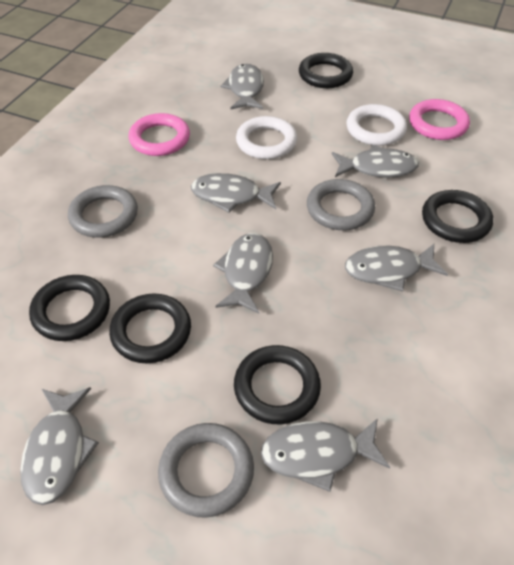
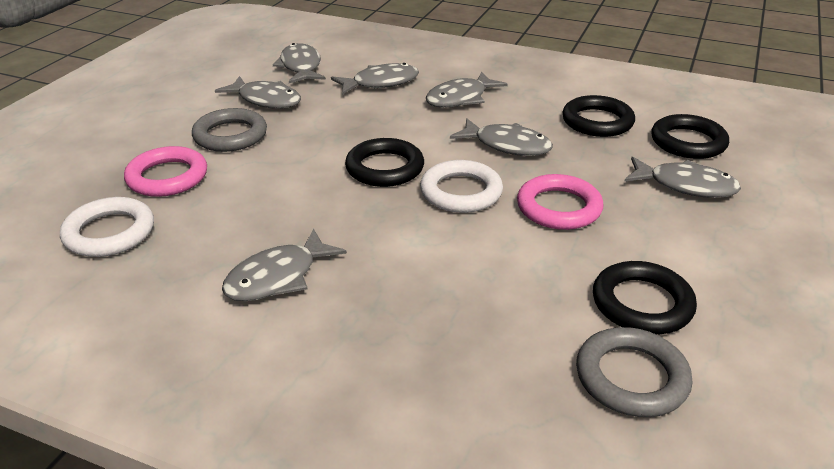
black ring: [29,275,110,341] [109,294,191,363] [234,345,321,424] [299,53,353,88] [422,190,493,243] = 5 -> [345,138,424,187] [562,95,635,137] [593,261,697,335] [651,114,729,159] = 4
grey ring: [68,185,138,238] [158,423,254,518] [307,179,375,230] = 3 -> [192,108,267,152] [576,327,692,417] = 2

